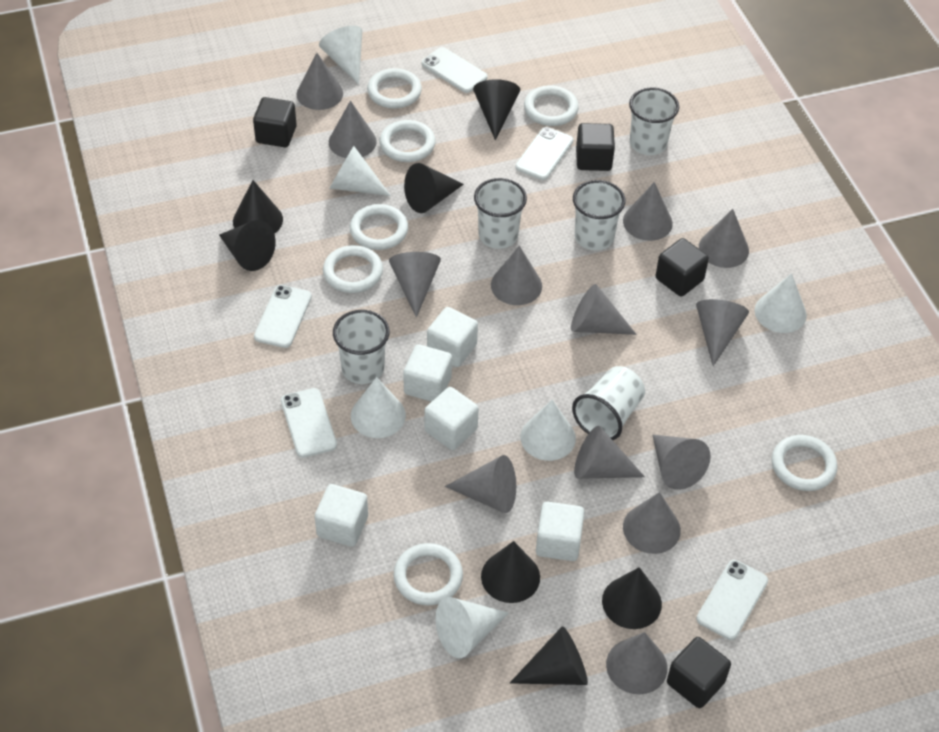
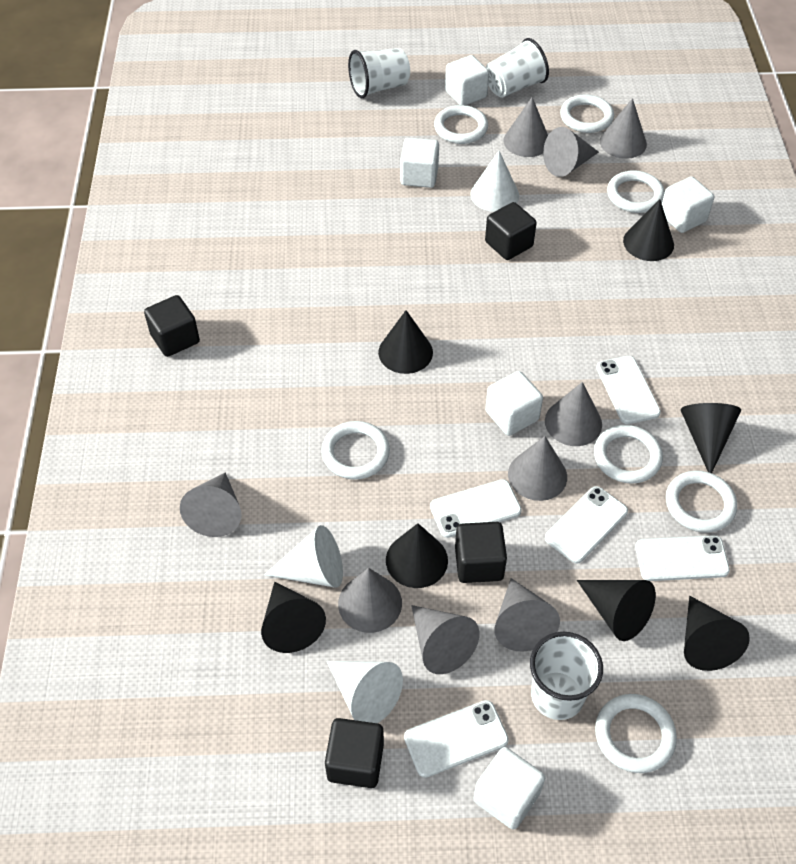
grey cone: [296,53,343,110] [329,101,377,158] [389,252,441,318] [445,455,516,513] [491,246,542,305] [571,284,637,335] [574,426,645,479] [606,632,668,694] [623,182,673,241] [623,492,681,554] [652,435,711,490] [696,299,749,366] [699,209,749,268] = 13 -> [180,472,242,537] [338,568,402,633] [411,605,479,674] [495,578,560,652] [503,97,548,157] [508,436,567,501] [543,127,599,177] [545,382,602,446] [600,98,647,159] = 9
white cone: [319,26,362,85] [329,146,391,196] [351,377,406,438] [435,597,509,658] [520,400,576,461] [754,273,807,333] = 6 -> [264,525,343,588] [327,661,403,723] [470,151,519,212] = 3
white cup: [333,310,390,384] [474,178,527,249] [572,366,645,440] [573,180,625,251] [629,88,679,155] = 5 -> [348,48,410,98] [486,38,549,98] [530,632,603,720] = 3

